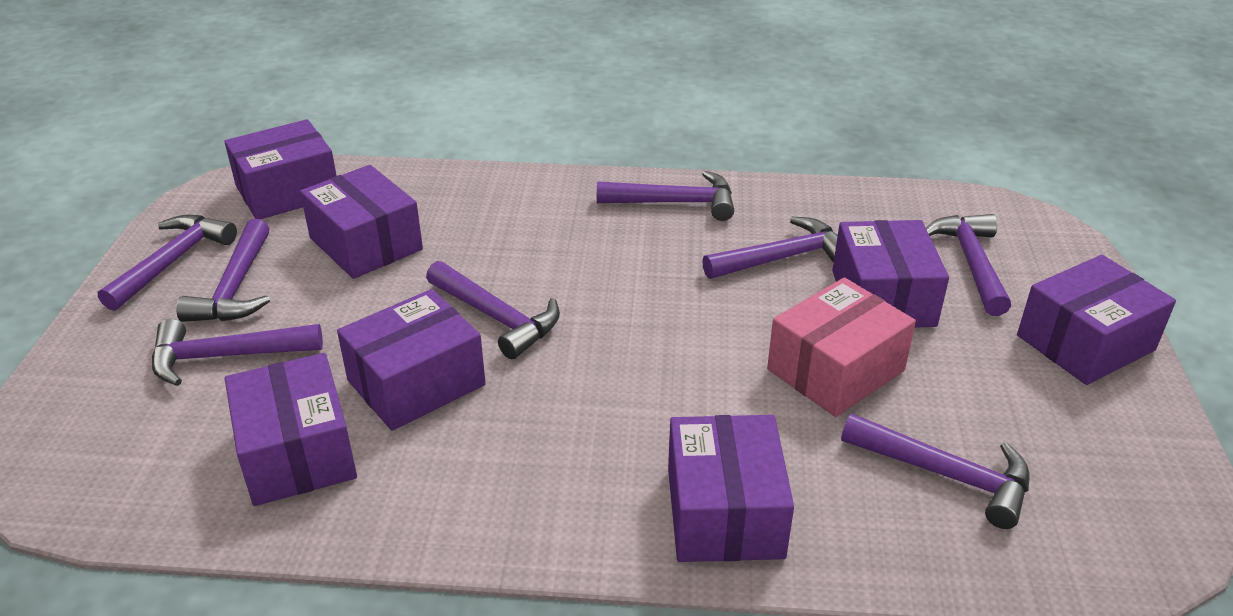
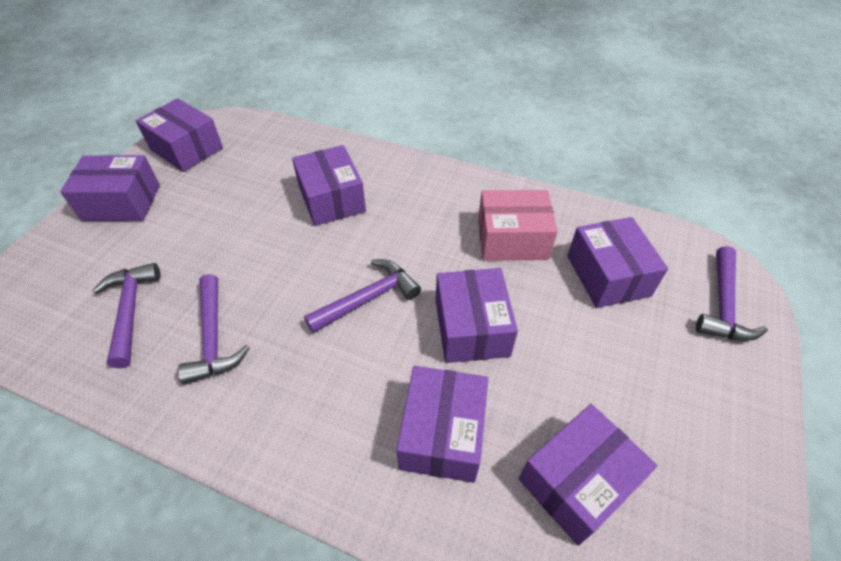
purple hammer: [98,215,237,311] [152,319,323,386] [176,219,270,322] [426,261,560,359] [597,171,734,221] [702,217,838,279] [841,414,1030,529] [926,214,1011,316] = 8 -> [92,263,160,368] [178,274,250,384] [304,259,421,333] [696,246,768,341] = 4

